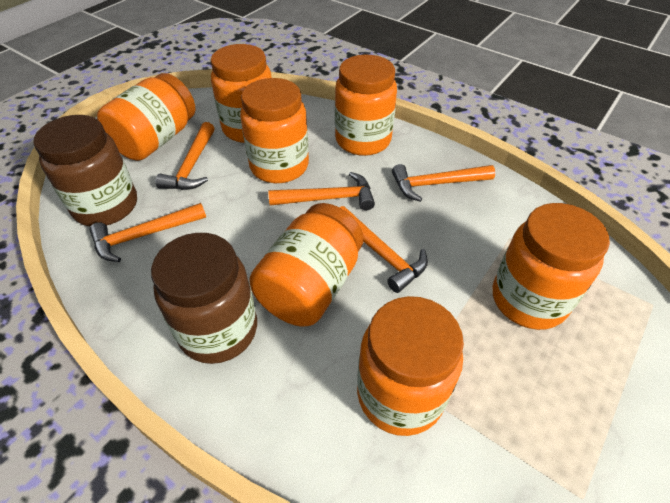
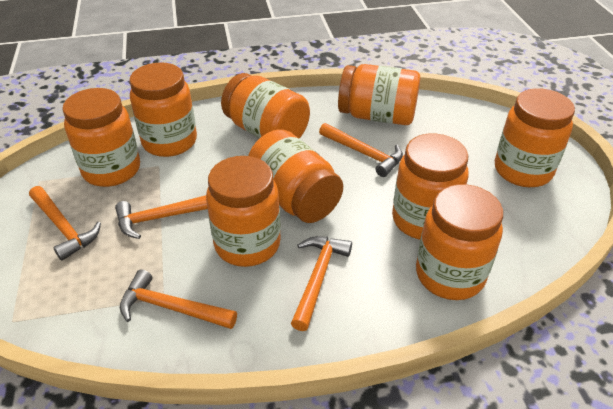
brown jar: [33,115,137,226] [151,233,257,364] = 2 -> none = 0
orange jar: [97,73,195,161] [211,44,272,143] [240,78,309,183] [249,203,363,326] [335,55,397,156] [357,296,464,436] [493,203,610,330] = 7 -> [62,88,140,187] [129,63,197,157] [206,156,281,267] [221,73,310,139] [248,129,343,223] [338,64,420,125] [392,134,468,240] [416,184,503,300] [495,88,575,187] = 9

